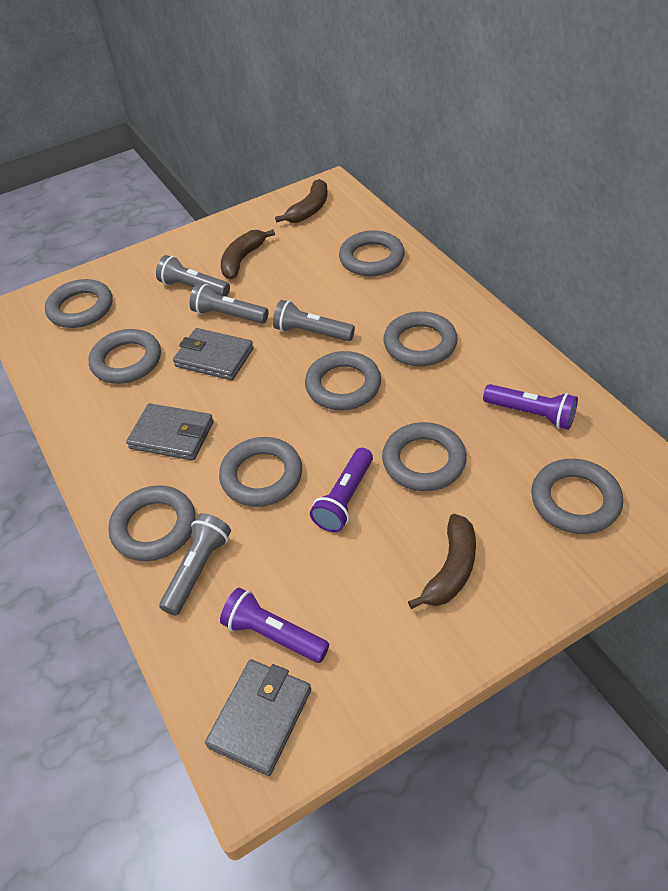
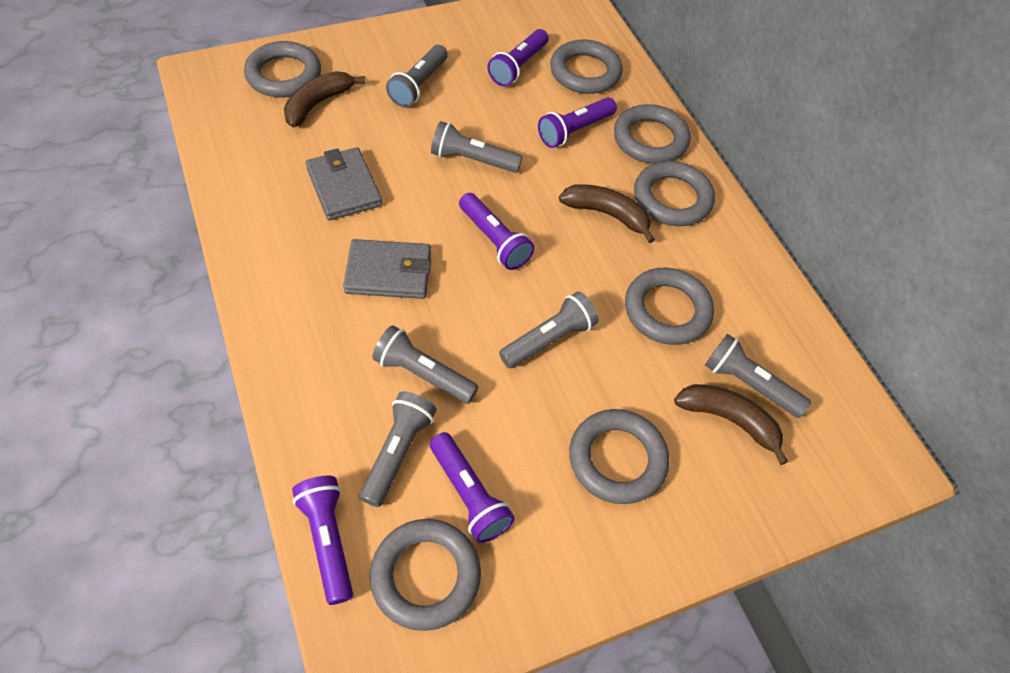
grey flashlight: [156,255,230,297] [159,513,231,616] [189,283,269,324] [273,300,355,341] = 4 -> [360,391,436,507] [372,325,479,404] [386,45,448,107] [431,121,523,173] [499,291,598,368] [705,334,811,418] = 6
grey ring: [45,279,113,328] [89,329,161,384] [108,485,196,561] [219,437,302,507] [305,351,381,410] [339,230,405,276] [382,422,467,491] [383,311,457,366] [531,459,623,534] = 9 -> [244,41,321,97] [370,519,481,631] [550,39,623,94] [569,409,669,504] [614,104,691,164] [625,268,714,345] [634,161,715,226] = 7
grey wallet: [126,403,214,461] [173,328,254,380] [205,659,311,776] = 3 -> [306,147,382,220] [343,239,431,299] = 2
purple flashlight: [220,588,329,663] [310,448,373,532] [483,384,578,430] = 3 -> [292,476,353,605] [430,432,515,543] [459,193,534,270] [488,29,549,86] [538,97,617,148] = 5

